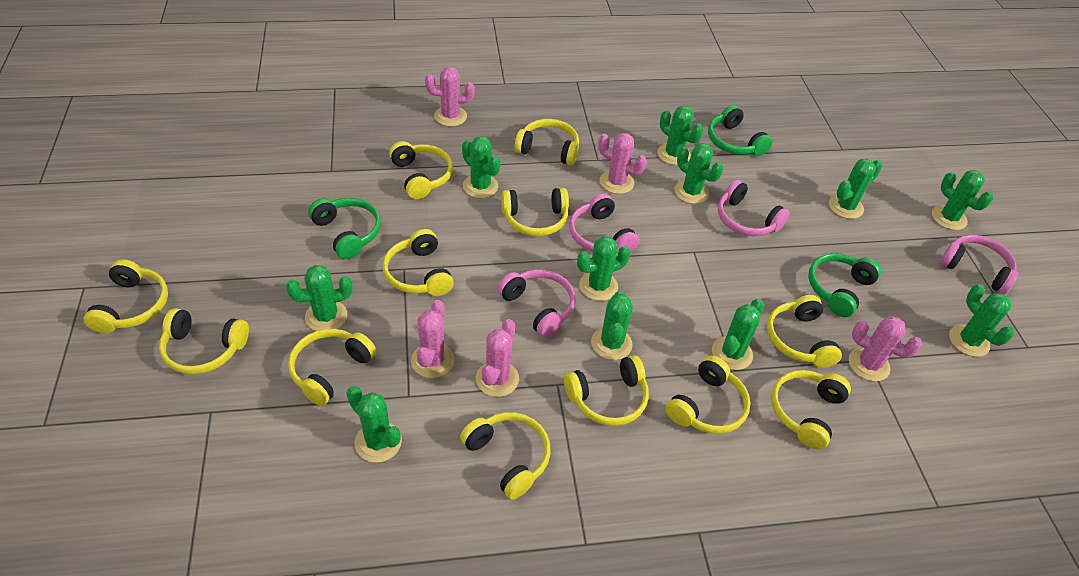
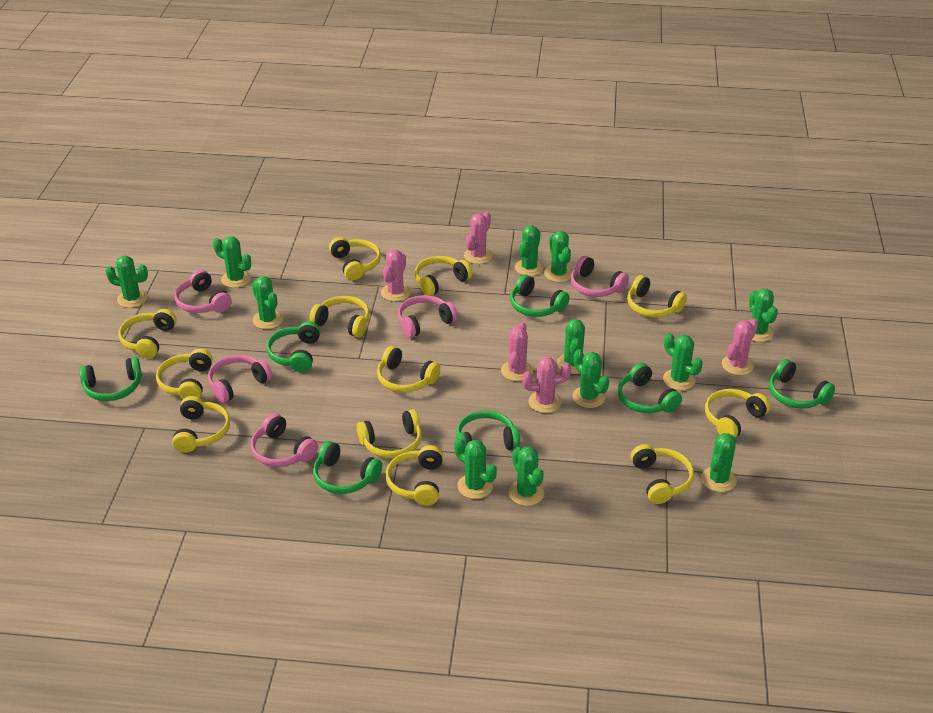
green cactus: [286,265,353,331] [346,386,402,463] [462,136,501,198] [577,236,631,301] [591,291,633,360] [657,106,703,165] [674,143,723,204] [712,299,764,370] [829,159,883,219] [932,170,993,230] [949,284,1014,357] = 11 -> [106,256,148,308] [213,236,251,288] [252,276,283,329] [454,438,497,499] [509,446,544,506] [515,225,544,276] [544,231,572,282] [557,319,585,374] [572,349,609,408] [663,333,703,390] [701,433,737,492] [749,289,778,342] = 12
green headphones: [308,198,381,259] [708,105,772,156] [808,253,881,317] = 3 -> [79,357,142,401] [267,321,320,372] [313,441,382,494] [456,410,520,451] [510,274,570,317] [618,363,682,413] [769,359,835,409] = 7
pink headphones: [497,269,576,338] [569,193,639,253] [718,180,790,236] [940,235,1018,294] = 4 -> [174,270,232,313] [208,355,272,403] [251,413,318,467] [398,295,458,338] [571,256,629,297] = 5

